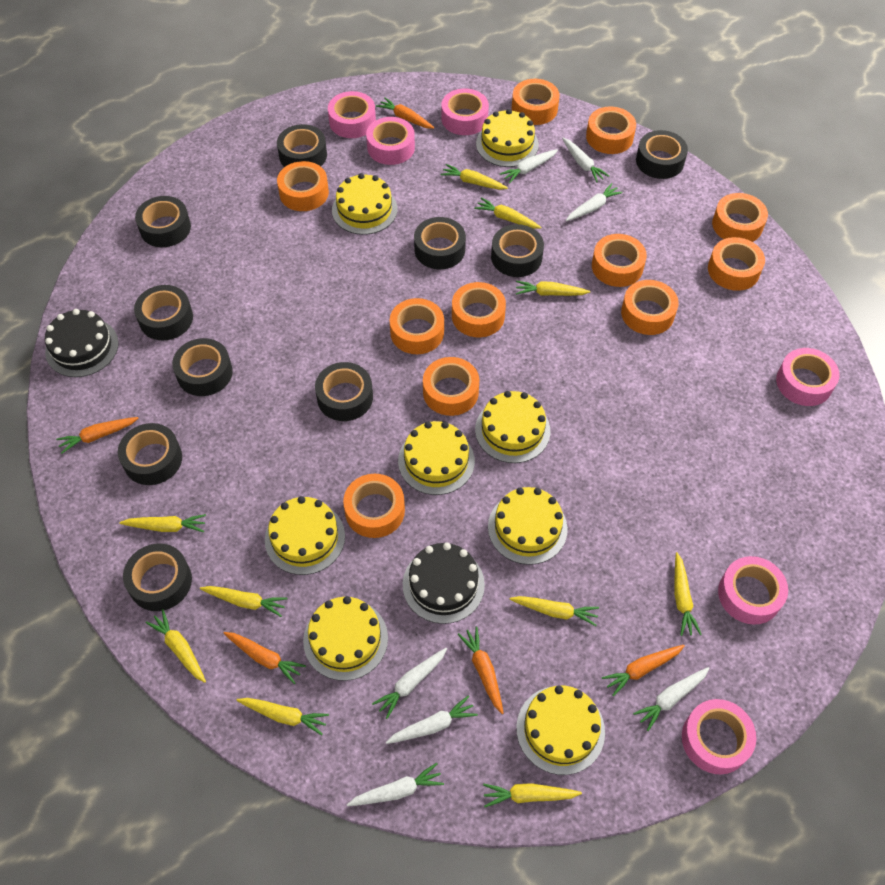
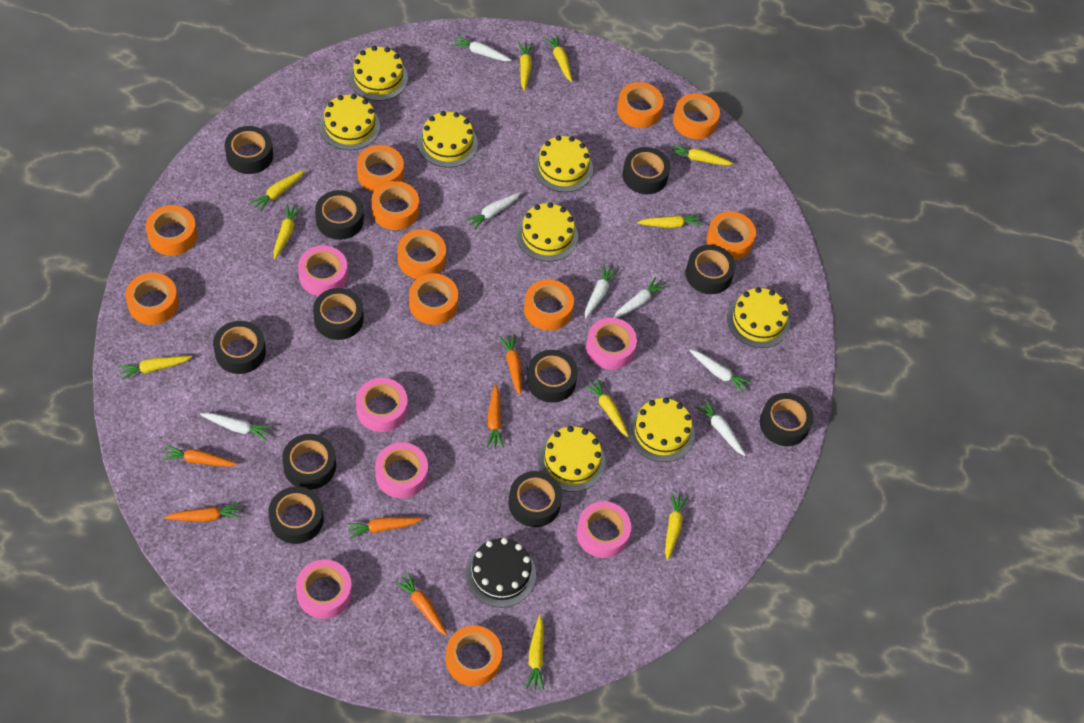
black cake: [45,309,119,377] [403,543,485,624] = 2 -> [465,538,536,607] = 1
black tape: [118,423,182,485] [123,544,192,611] [134,285,193,340] [135,196,191,247] [172,338,233,396] [277,124,327,167] [315,362,373,421] [414,217,466,269] [491,224,544,277] [636,130,688,179] = 10 -> [213,321,266,374] [225,126,273,174] [268,486,324,544] [282,434,336,490] [313,288,364,340] [315,190,364,240] [509,471,562,527] [527,350,578,403] [623,147,670,194] [685,245,736,294] [760,393,813,446] = 11
orange carrot: [56,417,139,454] [224,632,306,684] [376,97,434,129] [458,626,504,714] [602,645,685,696] = 5 -> [162,445,237,467] [164,502,241,522] [347,517,422,539] [394,572,447,636] [487,384,504,448] [499,334,522,395] = 6

